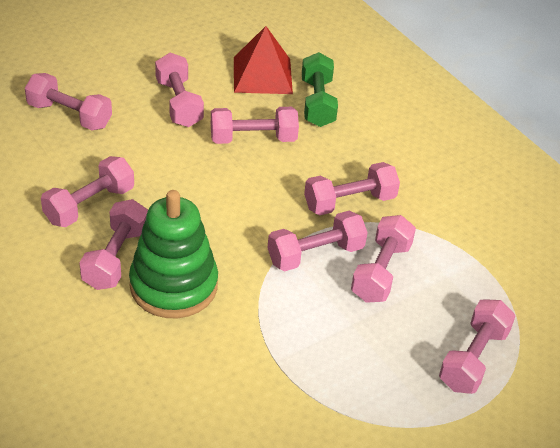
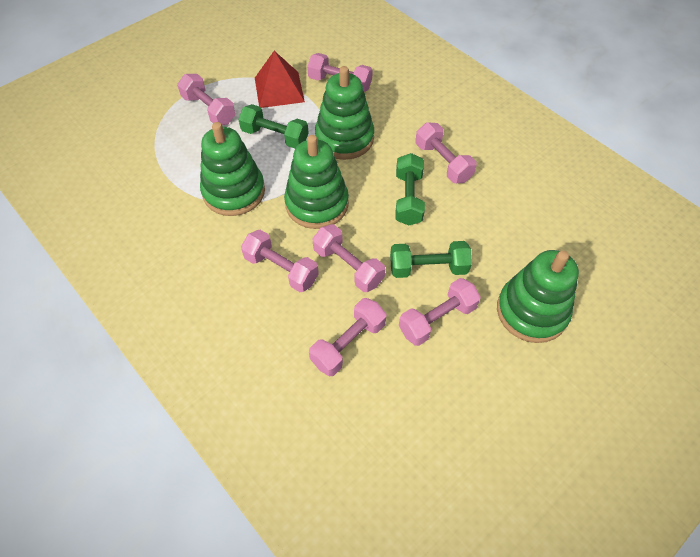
green dumbbell: [302,52,338,127] = 1 -> [238,104,309,148] [390,241,472,278] [395,153,425,226] = 3
green stacking toy: [129,190,218,318] = 1 -> [200,122,265,216] [284,135,349,229] [315,66,374,160] [497,250,579,343] = 4
pink dumbbell: [25,73,112,130] [41,156,134,227] [79,199,148,290] [155,53,204,127] [211,107,299,144] [267,211,368,271] [304,162,400,215] [351,215,416,303] [439,299,515,394] = 9 -> [177,74,235,125] [241,230,319,292] [307,53,373,92] [309,298,387,376] [312,224,385,292] [399,278,481,346] [415,122,477,183] = 7

